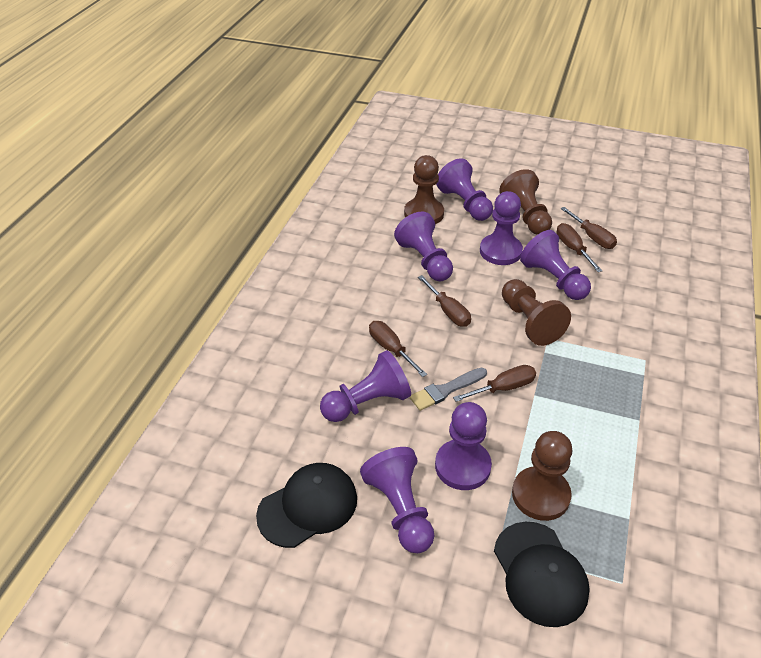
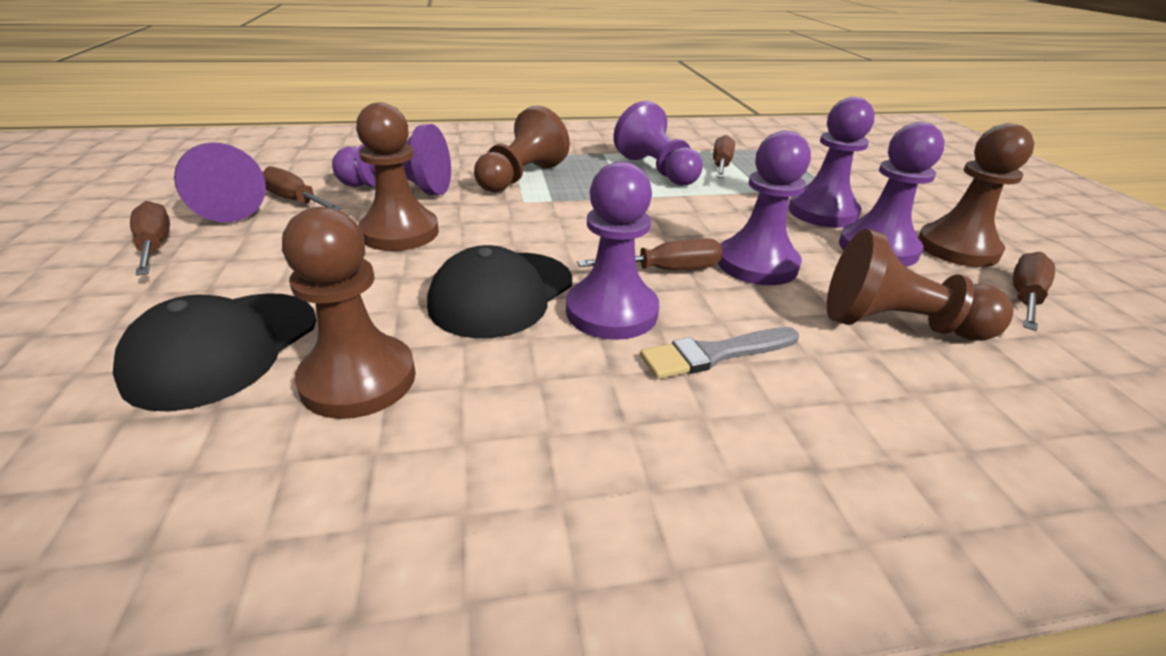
brown pawn: [404,155,444,224] [499,169,552,235] [502,279,571,346] [512,431,572,521] = 4 -> [282,207,416,419] [356,102,439,251] [474,105,570,192] [827,229,1013,341] [918,123,1034,267] = 5

